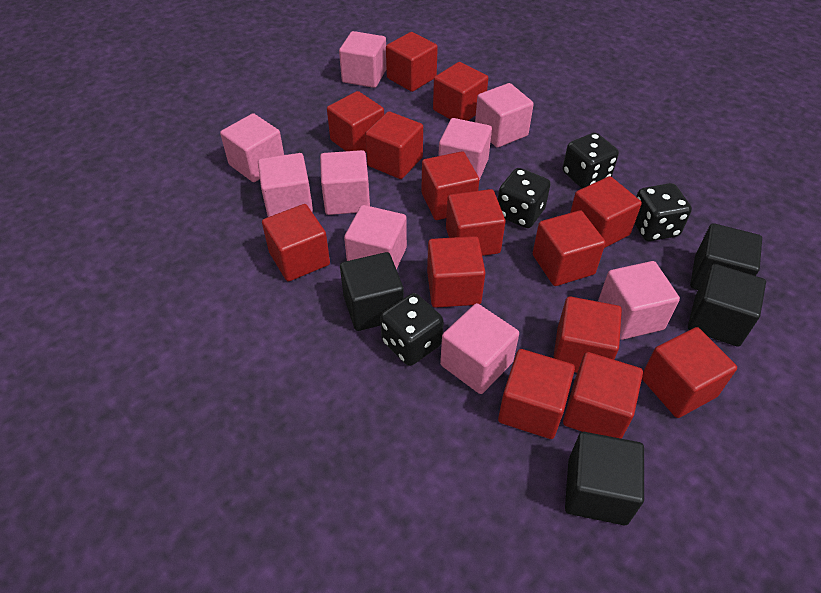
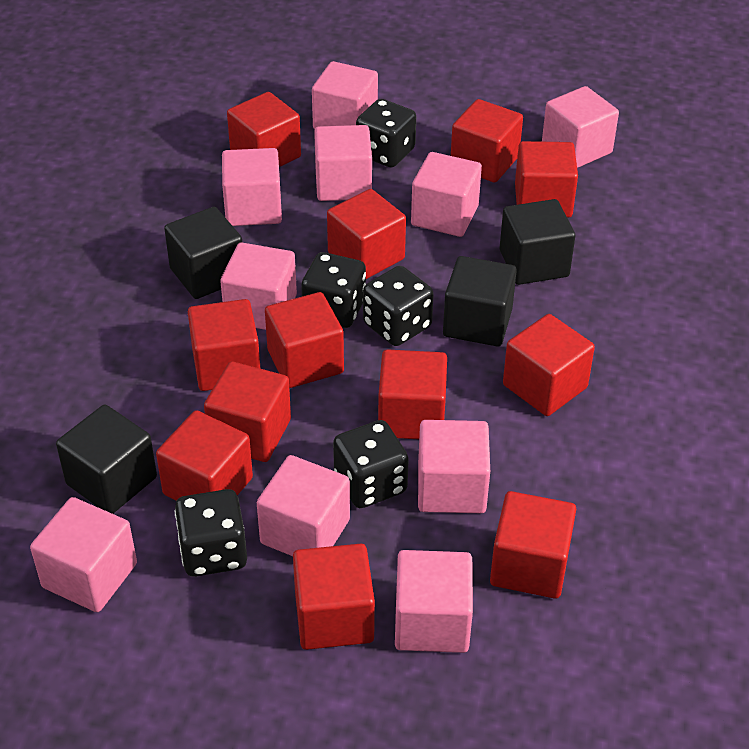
black dice: [380,293,444,366] [498,168,551,228] [562,133,619,188] [635,183,692,241] = 4 -> [175,489,247,577] [301,252,366,328] [333,420,409,508] [356,99,416,167] [363,266,434,346] = 5
pink cube: [220,113,284,182] [258,153,313,217] [320,150,370,215] [339,31,386,88] [344,205,407,270] [438,118,492,180] [440,303,519,394] [475,83,534,148] [598,261,680,340] = 9 -> [30,497,137,612] [220,242,297,330] [222,148,282,226] [257,455,350,556] [312,61,378,129] [314,125,372,201] [395,550,473,653] [411,152,482,237] [418,420,490,513] [542,86,619,168] = 10
red cube: [262,204,330,282] [327,91,384,152] [365,111,423,179] [386,32,438,92] [421,151,479,220] [427,236,486,308] [433,62,488,121] [446,189,506,256] [498,349,575,439] [533,210,606,286] [553,296,622,373] [563,352,643,439] [570,176,642,248] [642,327,737,418] = 14 -> [156,410,253,501] [188,299,261,391] [204,361,291,462] [227,92,301,167] [265,292,344,388] [293,544,375,650] [327,189,406,279] [378,349,447,439] [451,99,523,183] [490,491,576,599] [503,314,595,416] [515,141,578,218] = 12

